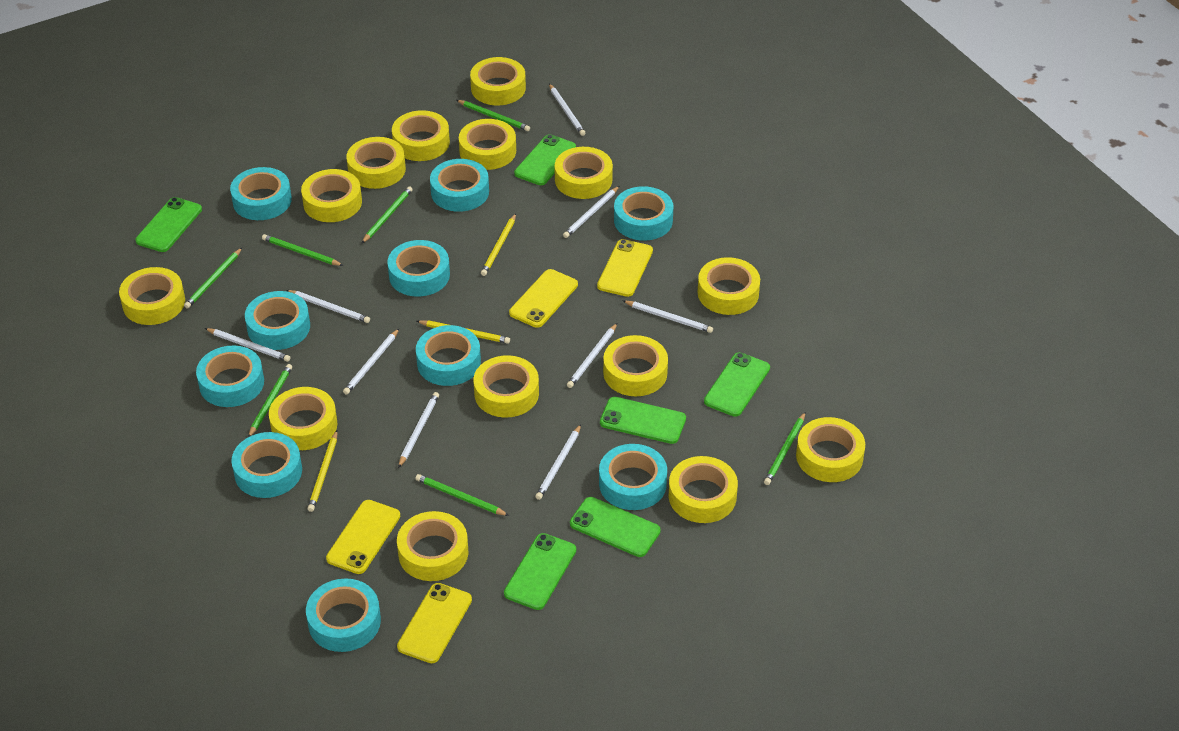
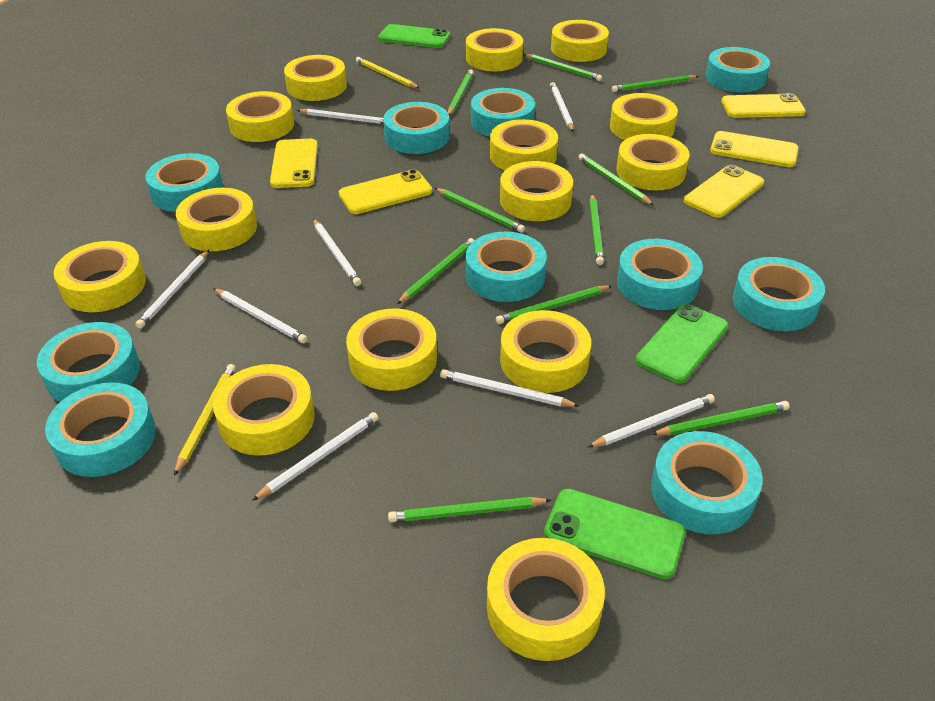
green pencil: [184,248,242,308] [248,364,292,437] [262,234,343,266] [362,186,413,243] [415,474,509,516] [457,100,530,131] [764,412,805,485] = 7 -> [388,497,551,522] [397,238,474,304] [435,188,525,233] [448,70,474,116] [496,285,612,324] [524,54,602,81] [579,154,654,205] [590,194,604,265] [612,75,699,92] [651,401,790,435] = 10
green phone: [135,197,202,252] [504,533,576,610] [514,134,576,185] [570,497,661,557] [600,397,686,444] [704,352,770,417] = 6 -> [378,24,450,48] [544,489,685,579] [636,304,728,383] = 3
white pencil: [205,328,290,362] [286,290,370,323] [343,329,399,395] [398,392,439,468] [535,424,581,500] [549,84,585,136] [563,186,619,238] [567,323,617,388] [623,301,713,333] = 9 -> [135,250,209,329] [213,288,307,343] [252,412,378,501] [297,109,384,124] [313,219,361,286] [440,369,579,407] [550,82,574,131] [588,394,715,447] = 8
yellow pencil: [307,430,337,512] [417,320,510,344] [481,214,516,276] = 3 -> [174,364,236,476] [356,57,419,88] = 2
yellow phone: [326,500,400,574] [397,583,472,663] [509,269,578,328] [597,239,653,297] = 4 -> [270,139,318,188] [339,169,432,214] [684,165,764,218] [710,131,798,167] [721,93,806,118] = 5

